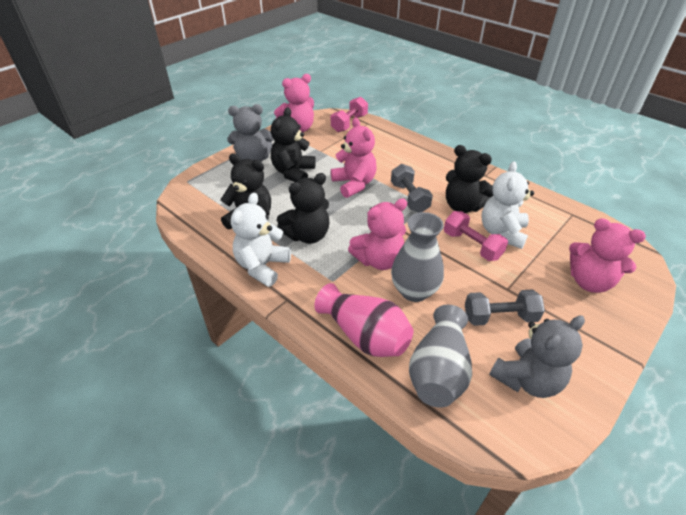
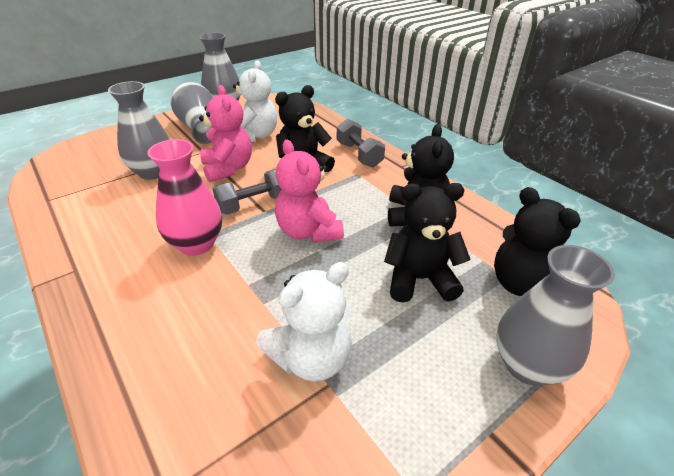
grey teddy bear: [227,104,274,162] [489,315,585,398] = 2 -> none = 0
grey vase: [391,212,444,302] [409,305,472,408] = 2 -> [108,81,170,180] [171,82,213,144] [199,32,240,100] [496,245,615,385] = 4
pink dumbbell: [331,97,368,132] [444,211,508,261] = 2 -> none = 0
pink teddy bear: [274,74,314,132] [331,117,377,198] [348,198,407,270] [569,218,646,293] = 4 -> [199,85,252,183] [275,140,344,243] = 2

